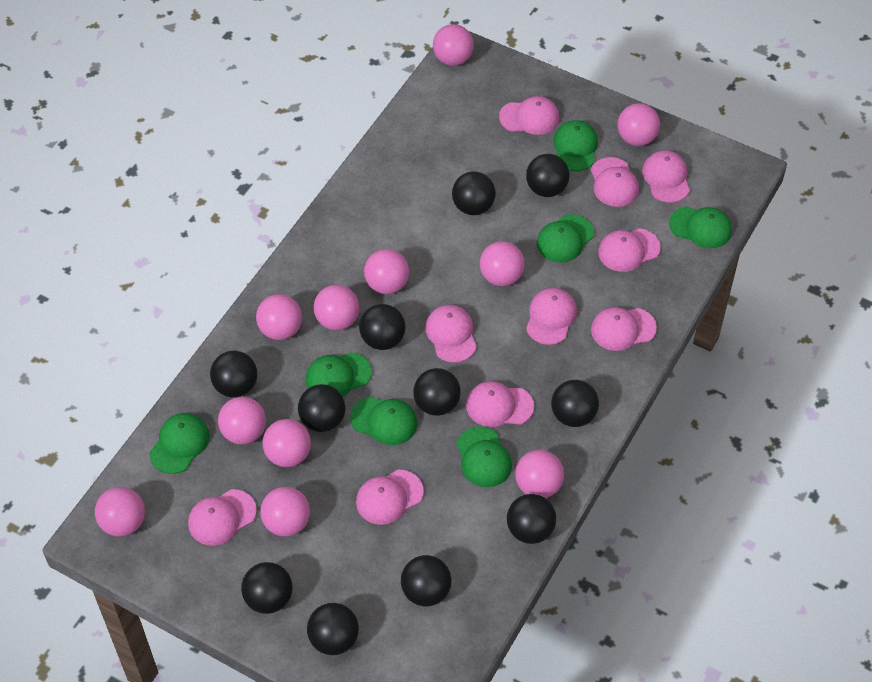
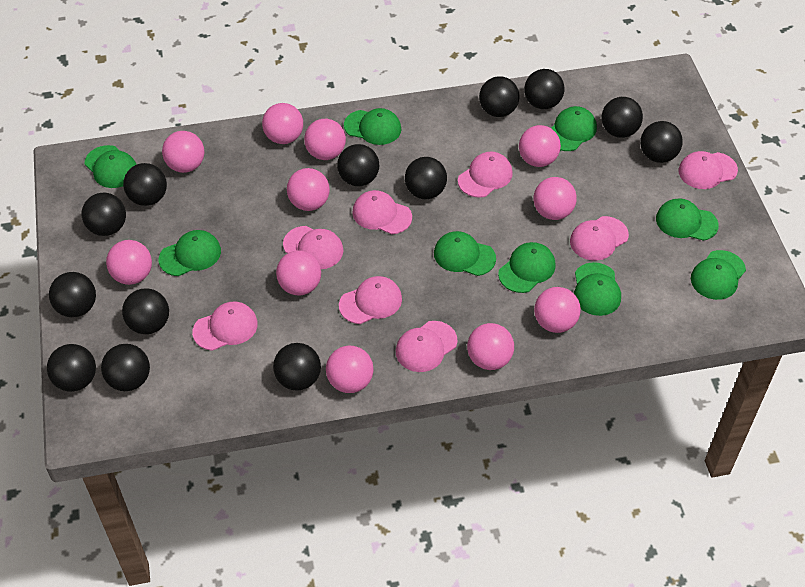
black ball: [210,351,257,398] [241,562,293,614] [298,384,346,432] [307,603,359,655] [359,304,405,350] [401,555,452,607] [413,368,461,416] [452,171,496,215] [507,494,556,544] [526,154,569,197] [551,380,599,427] = 11 -> [47,344,96,392] [49,272,96,317] [82,193,126,236] [101,344,150,391] [122,288,169,334] [123,163,167,206] [273,343,321,391] [337,144,379,186] [405,157,447,199] [479,76,520,117] [524,69,564,109] [602,97,643,138] [640,121,683,163] = 13
green cap: [149,413,210,474] [306,352,372,396] [350,397,417,445] [456,426,512,487] [537,214,594,263] [553,120,598,172] [669,207,732,248] = 7 -> [85,145,137,188] [159,230,221,276] [344,108,401,145] [434,231,496,276] [498,242,555,293] [551,106,597,151] [574,262,621,316] [656,198,719,241] [691,250,746,300] = 9
pink cap: [188,489,257,546] [356,470,424,525] [425,305,477,363] [466,381,534,427] [499,96,559,135] [526,288,577,345] [591,157,639,207] [591,307,657,351] [598,228,661,272] [642,150,690,203] = 10 -> [192,302,258,351] [283,226,343,269] [339,276,402,324] [352,190,412,234] [396,321,457,372] [458,152,513,198] [570,216,629,261] [678,151,738,189] = 8

